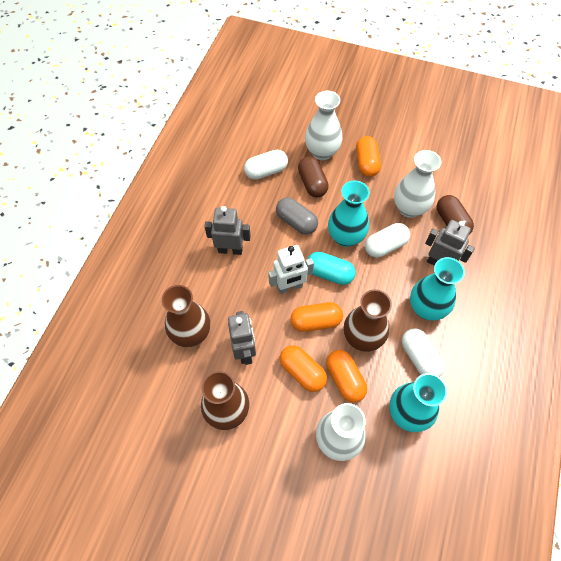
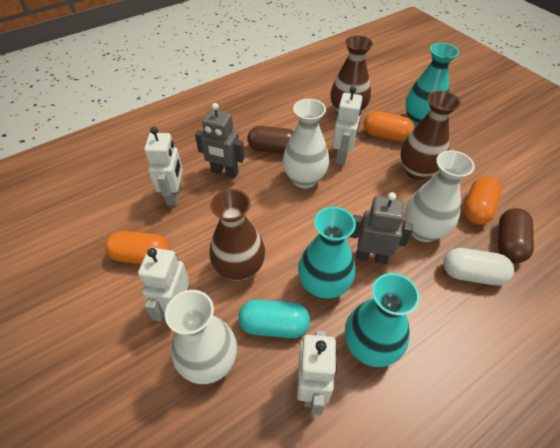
grey capsule: [276,197,318,235] = 1 -> none = 0
grey robot: [204,206,251,255] [228,311,256,365] [425,220,475,266] = 3 -> [195,103,245,178] [349,192,413,264] = 2
orange capsule: [280,345,327,392] [291,302,343,332] [326,350,367,402] [356,136,381,177] = 4 -> [105,231,170,264] [364,111,415,142] [464,176,502,225] = 3
white capsule: [244,150,288,180] [365,223,410,258] [402,328,445,377] = 3 -> [443,248,514,285] = 1
white robot: [268,245,314,294] = 1 -> [138,248,190,322] [144,127,183,206] [297,330,337,415] [332,86,363,165] = 4

